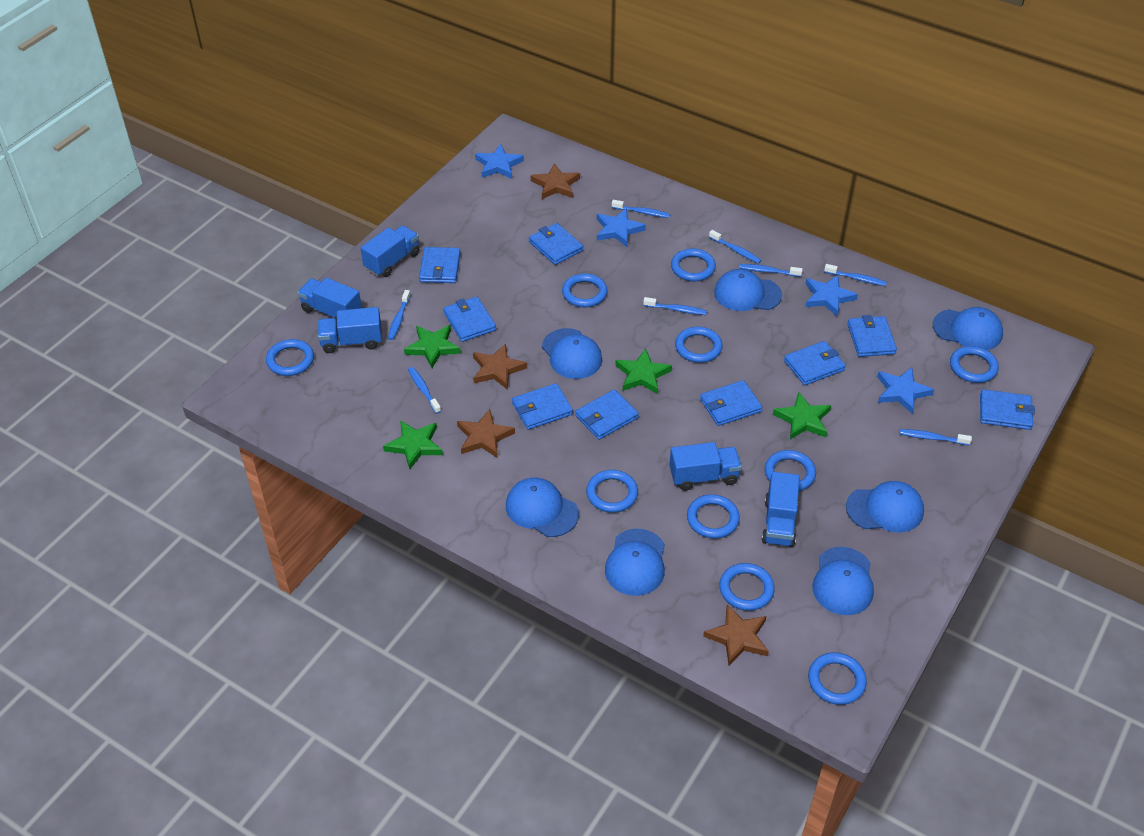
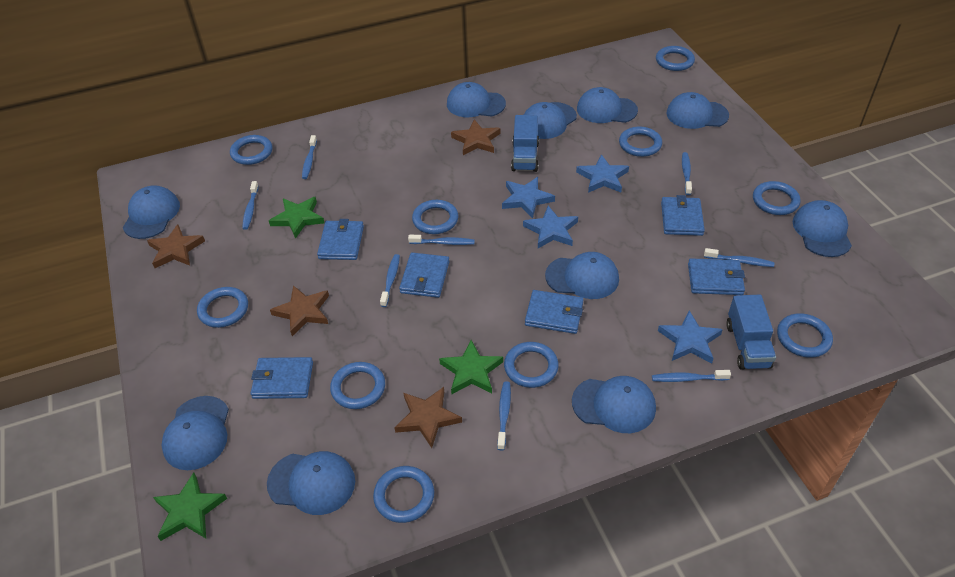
blue cap: [506,478,579,537] [542,328,602,379] [605,529,665,596] [714,269,782,311] [812,547,874,615] [846,481,924,532] [933,307,1003,350] = 7 -> [123,185,180,239] [162,396,229,470] [267,451,355,515] [447,82,506,117] [524,102,577,139] [545,252,619,299] [572,376,656,433] [577,87,638,123] [667,92,729,129] [793,200,852,257] = 10
blue truck: [298,278,362,321] [318,307,382,353] [361,225,419,277] [669,442,742,491] [762,472,800,547] = 5 -> [511,115,539,172] [726,295,776,370] = 2
blue wallet: [419,247,461,283] [443,297,496,342] [512,383,573,430] [529,223,583,265] [575,389,639,440] [700,380,762,426] [784,341,846,385] [847,315,897,357] [980,389,1035,430] = 9 -> [250,357,313,399] [317,219,364,260] [399,253,449,298] [525,290,584,334] [661,195,705,236] [688,258,745,295] = 6
green star: [383,420,443,469] [404,325,461,368] [615,349,672,394] [773,392,831,440] = 4 -> [153,472,227,541] [269,197,324,239] [439,340,503,394] = 3

